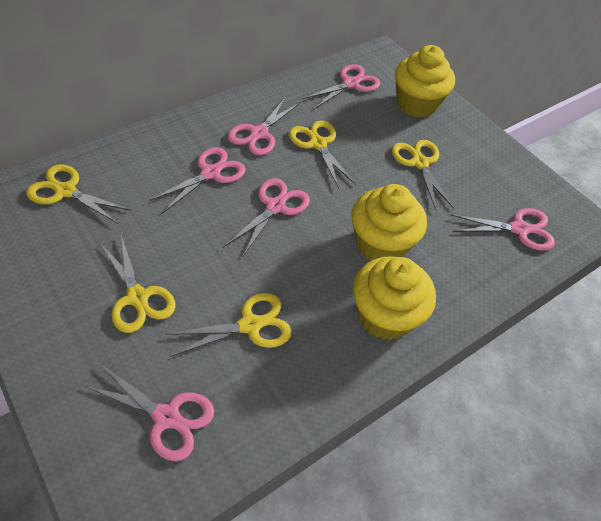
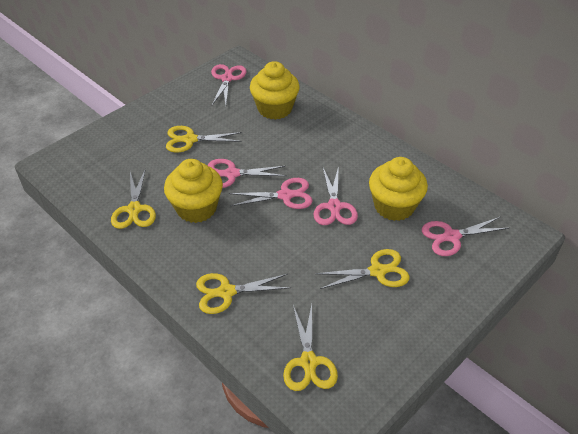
pink scissors: [83,364,215,461] [149,147,246,213] [225,178,310,256] [228,97,301,155] [302,64,380,109] [451,208,555,251] = 6 -> [208,159,286,188] [211,64,247,105] [229,178,313,209] [314,168,358,225] [422,217,509,256] = 5

